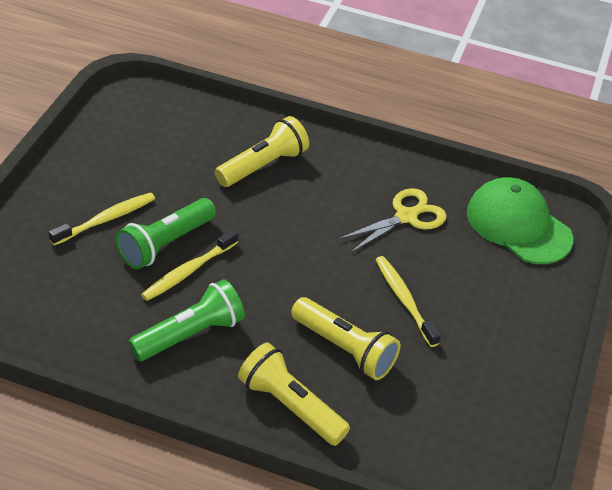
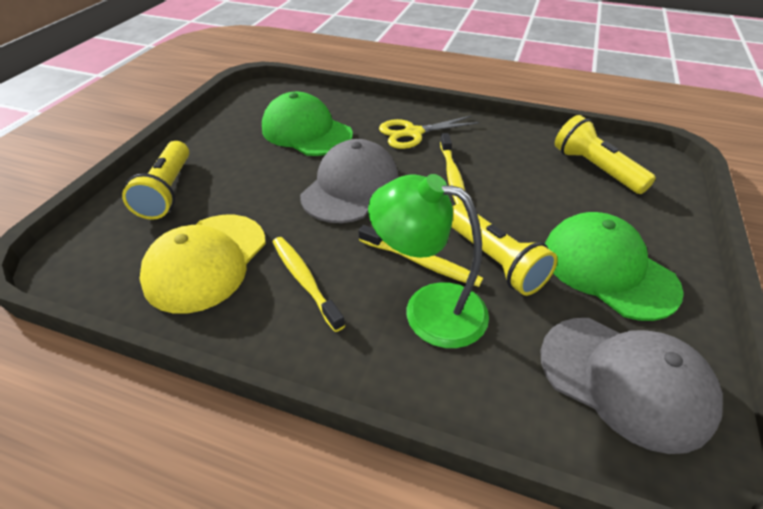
green cap: [467,177,573,264] = 1 -> [262,92,353,156] [545,212,684,321] = 2
green flashlight: [116,198,216,269] [128,279,245,361] = 2 -> none = 0
green lamp: none = 0 -> [368,174,489,348] = 1
grey cap: none = 0 -> [300,139,398,223] [541,318,723,454] = 2
yellow cap: none = 0 -> [139,215,266,314] = 1

